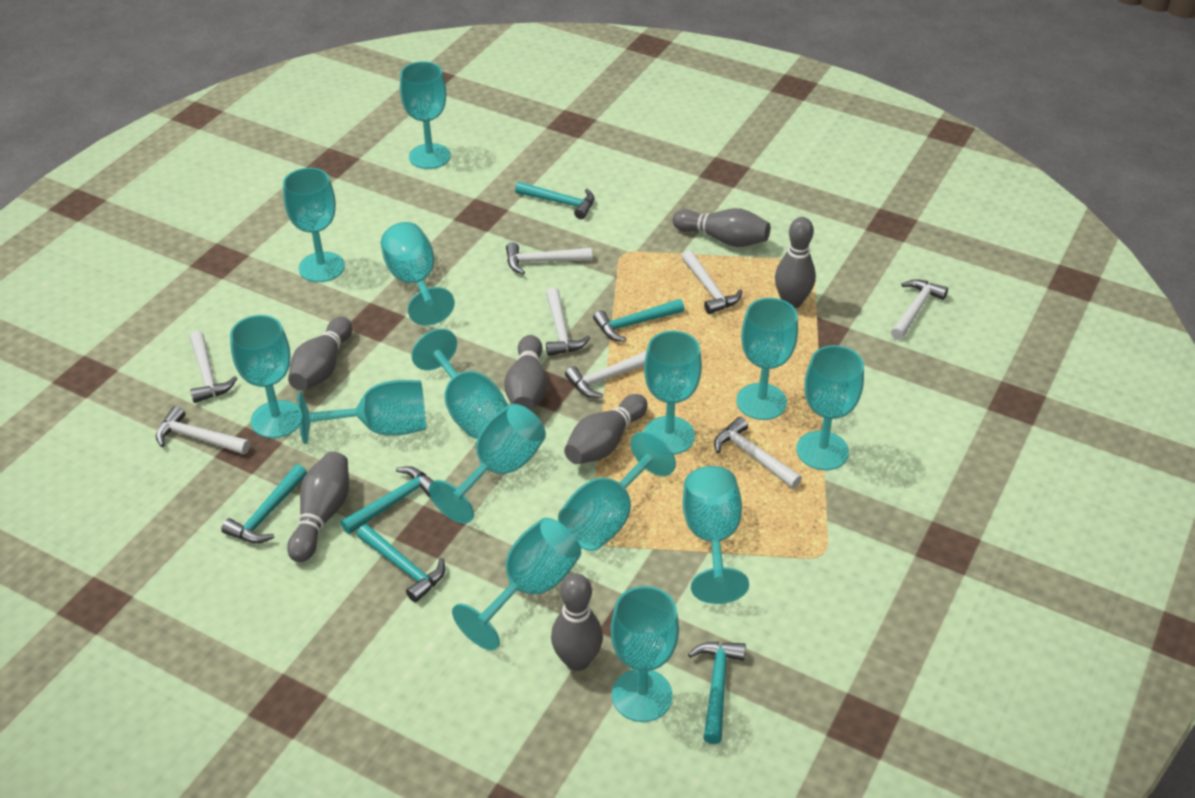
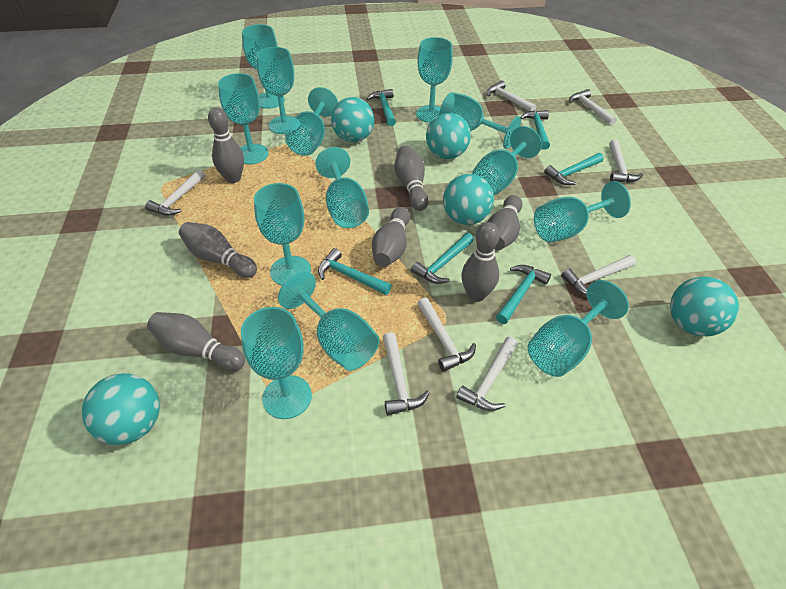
turquoise ball: none = 0 -> [82,373,160,445] [331,97,374,142] [426,113,471,159] [443,174,494,225] [670,277,739,336] = 5
turquoise goblet: [230,315,299,438] [283,168,345,282] [297,380,426,444] [381,222,455,326] [400,61,451,169] [411,329,508,439] [428,404,546,524] [452,518,581,650] [558,431,676,551] [610,586,679,722] [644,331,702,455] [683,466,749,604] [736,298,798,420] [796,345,864,470] = 14 -> [218,73,269,165] [241,307,312,419] [242,24,285,109] [254,183,311,286] [257,47,294,134] [278,271,380,371] [285,87,338,156] [315,147,369,228] [416,37,453,123] [439,92,521,149] [472,126,542,195] [528,280,629,377] [534,181,631,243] = 13

